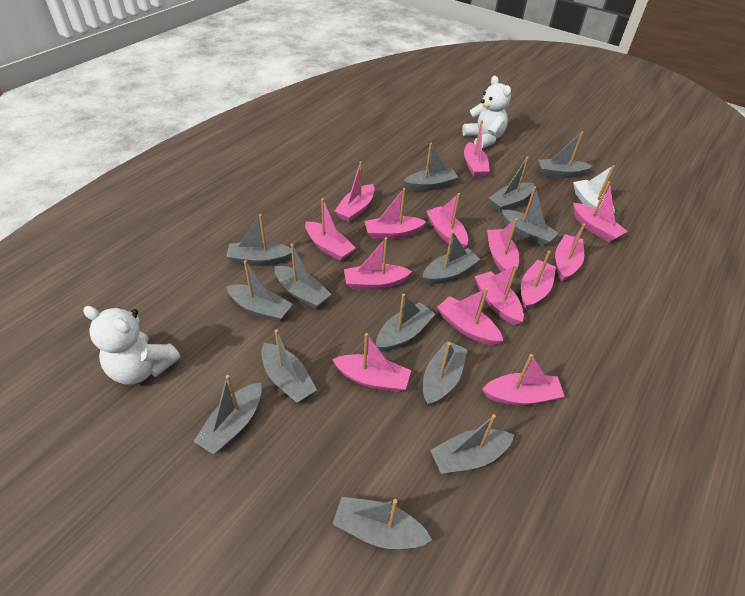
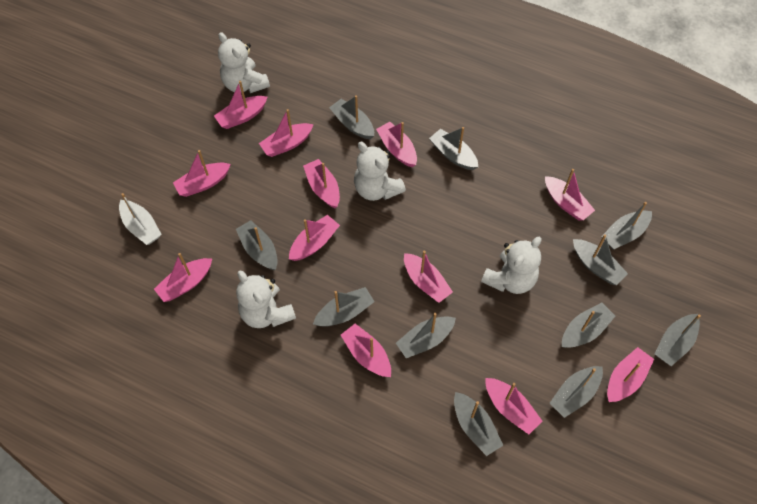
grey boat: [193,375,262,454] [226,214,292,266] [226,260,293,322] [261,329,317,403] [275,244,331,309] [333,497,432,549] [376,294,435,352] [404,143,459,191] [422,231,481,285] [423,341,468,406] [430,414,514,474] [489,157,534,212] [502,186,558,246] [538,131,592,178] = 14 -> [236,220,278,270] [313,287,375,327] [329,95,374,140] [396,313,456,358] [429,127,478,170] [454,392,503,456] [550,366,603,418] [562,303,615,348] [573,234,628,285] [601,202,652,249] [655,314,701,366] = 11
pink boat: [305,198,355,261] [332,333,411,392] [334,161,375,222] [344,237,412,290] [365,188,426,239] [426,193,468,248] [437,288,503,346] [464,120,490,178] [474,264,524,325] [482,354,565,405] [487,218,519,272] [521,251,556,310] [555,223,586,282] [574,181,627,242] = 14 -> [154,253,212,302] [173,150,231,197] [214,81,267,129] [259,109,314,157] [289,215,340,261] [303,159,340,208] [341,324,391,377] [376,122,417,167] [404,251,453,303] [485,378,542,434] [545,169,595,220] [607,347,654,402] = 12
white teddy bear: [83,306,181,385] [462,76,511,149] = 2 -> [218,32,270,93] [236,271,296,328] [354,142,406,201] [481,237,542,294] = 4

